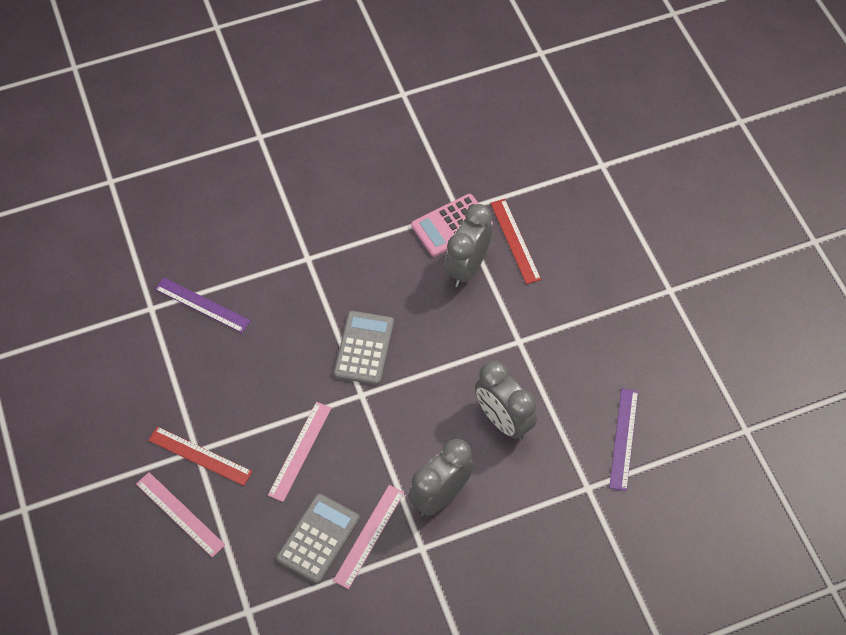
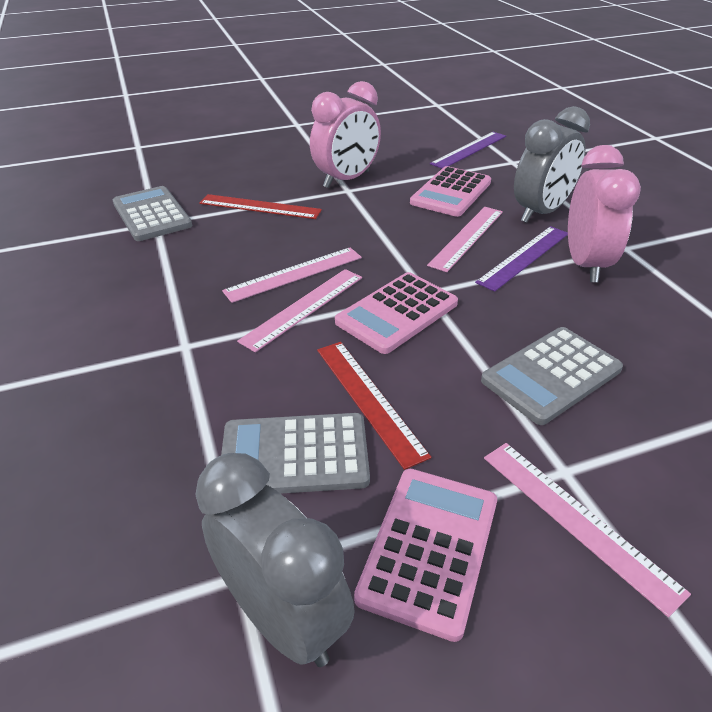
grey calculator: [276,493,360,584] [334,311,394,385] = 2 -> [113,186,192,241] [221,413,370,494] [481,327,623,425] = 3
grey clock: [408,439,474,516] [445,204,492,287] [475,361,537,440] = 3 -> [195,453,355,667] [514,106,590,223] = 2
pink calculator: [411,194,493,257] = 1 -> [335,272,458,354] [354,469,497,642] [410,166,491,217] = 3
pink clock: none = 0 -> [310,81,381,188] [568,145,641,282] = 2
pink ruler: [136,472,225,557] [268,402,331,502] [333,485,404,589] = 3 -> [222,247,362,303] [237,269,362,352] [427,207,503,272] [484,443,691,617] = 4

